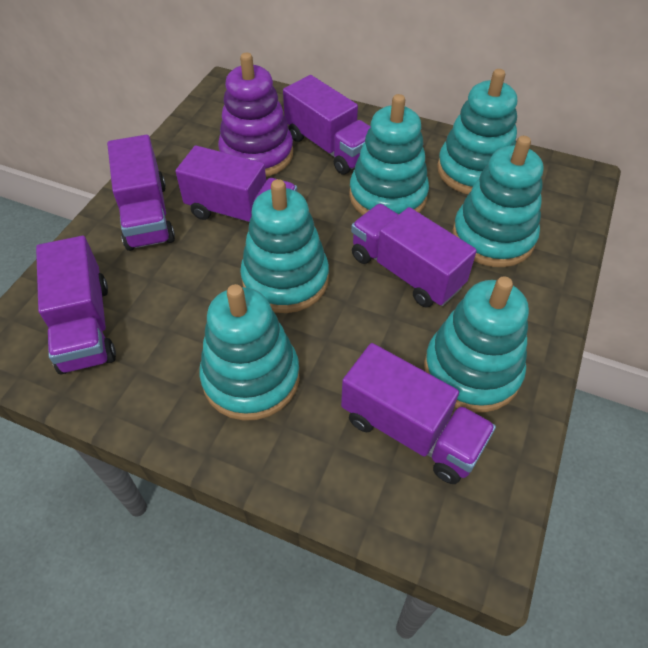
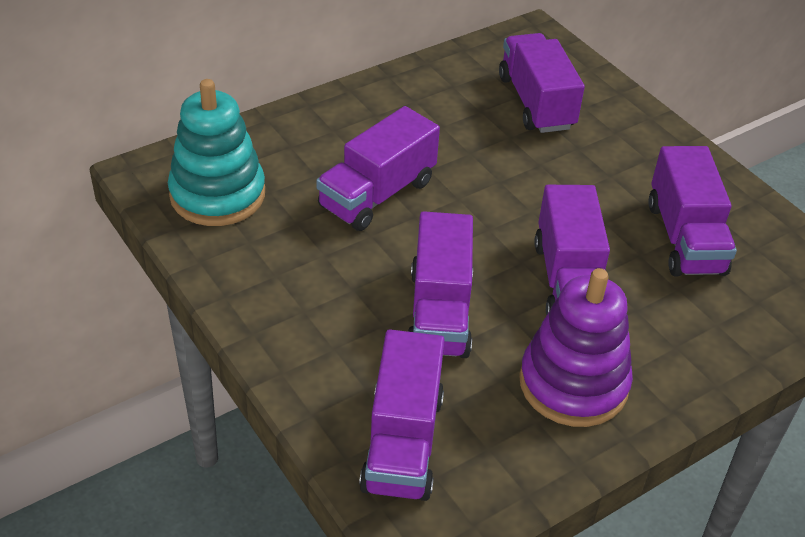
turquoise stacking toy: [199,284,299,421] [240,179,329,313] [349,94,429,215] [424,277,529,413] [437,69,517,194] [452,136,543,267] = 6 -> [168,79,265,226] = 1

